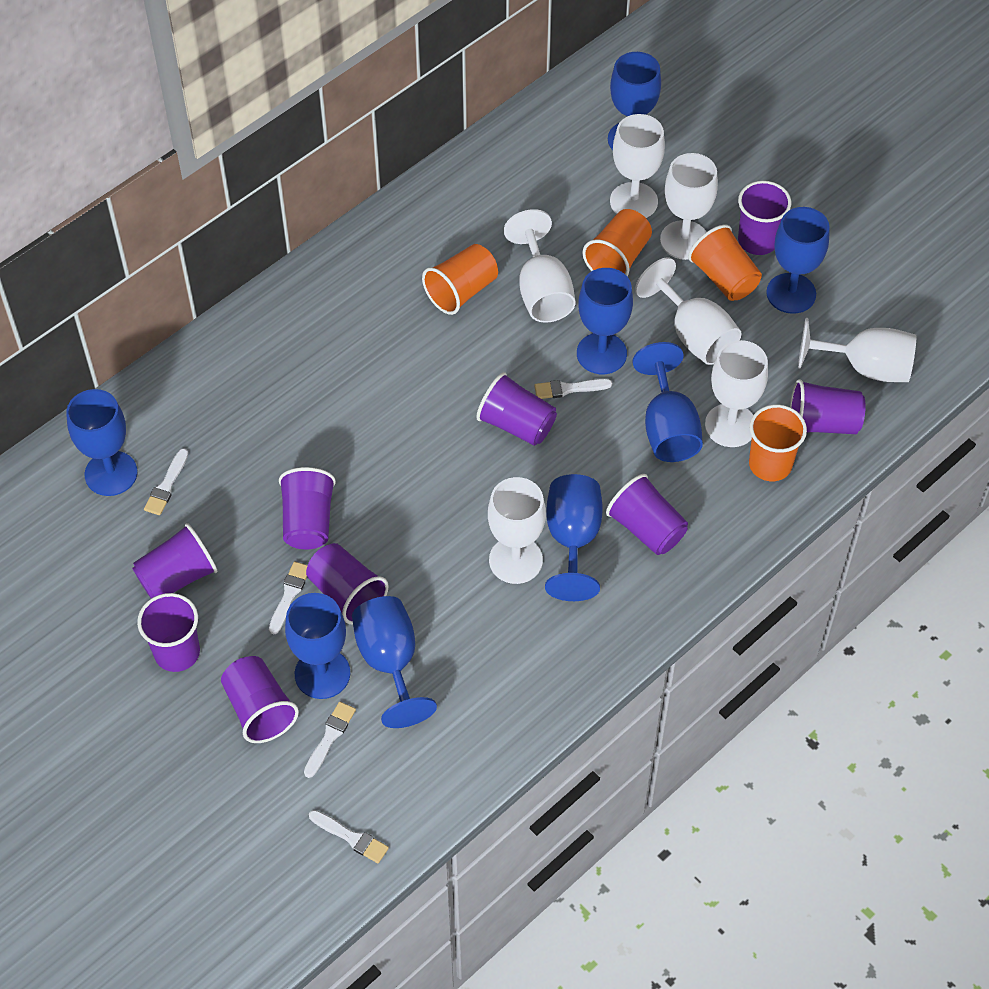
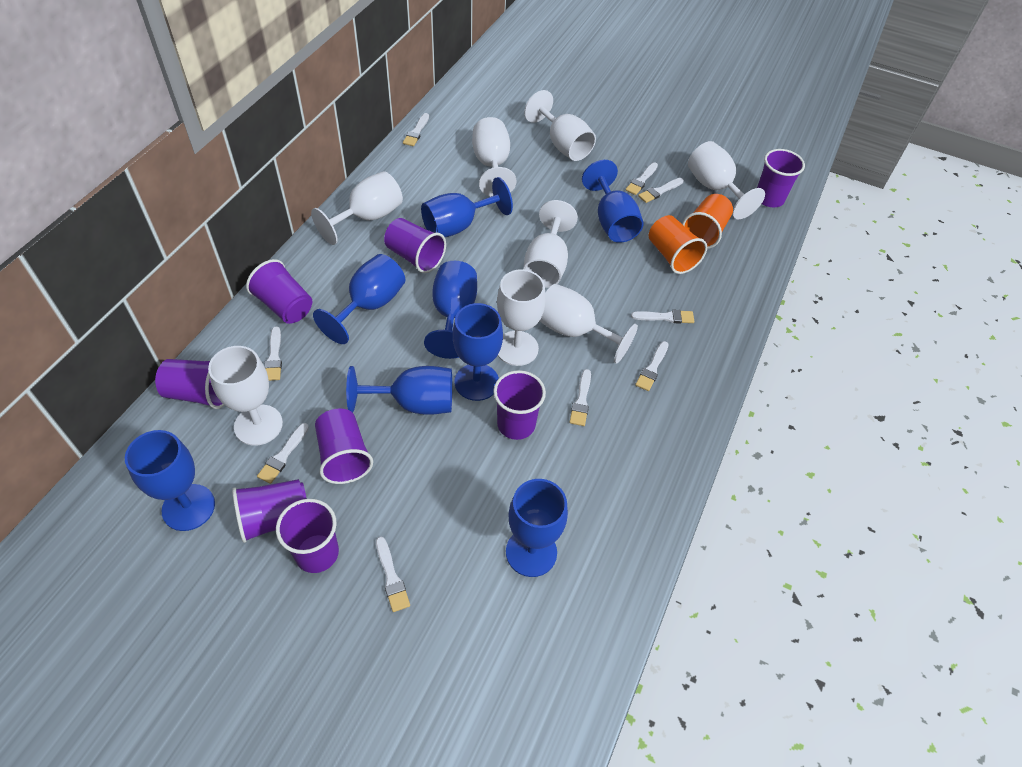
orange cup: [422,244,498,315] [583,209,652,276] [688,225,762,301] [749,405,807,481] = 4 -> [649,215,707,274] [682,194,733,249] = 2
purple cup: [132,523,217,599] [137,593,200,672] [221,656,299,743] [279,467,336,549] [306,543,388,624] [476,372,557,446] [606,474,688,555] [738,181,791,255] [790,379,866,434] = 9 -> [155,359,224,409] [232,479,307,543] [246,259,312,324] [276,499,339,573] [315,409,373,484] [384,218,446,273] [493,370,546,440] [757,149,805,207] = 8
white brush: [144,448,188,515] [269,561,308,634] [304,702,356,778] [309,810,389,863] [534,379,612,399] = 5 -> [257,423,309,484] [264,326,282,381] [376,537,410,612] [403,113,429,146] [569,369,591,426] [625,162,658,195] [631,310,694,324] [635,341,669,391] [638,178,684,203] = 9
white goblet: [488,477,546,584] [504,209,576,323] [610,114,665,218] [635,257,741,365] [660,153,718,260] [705,340,768,447] [798,318,916,382] = 7 -> [208,346,283,446] [311,171,403,245] [472,117,517,197] [497,269,546,366] [523,200,578,288] [524,90,596,161] [540,284,638,364] [688,141,765,219] = 8

